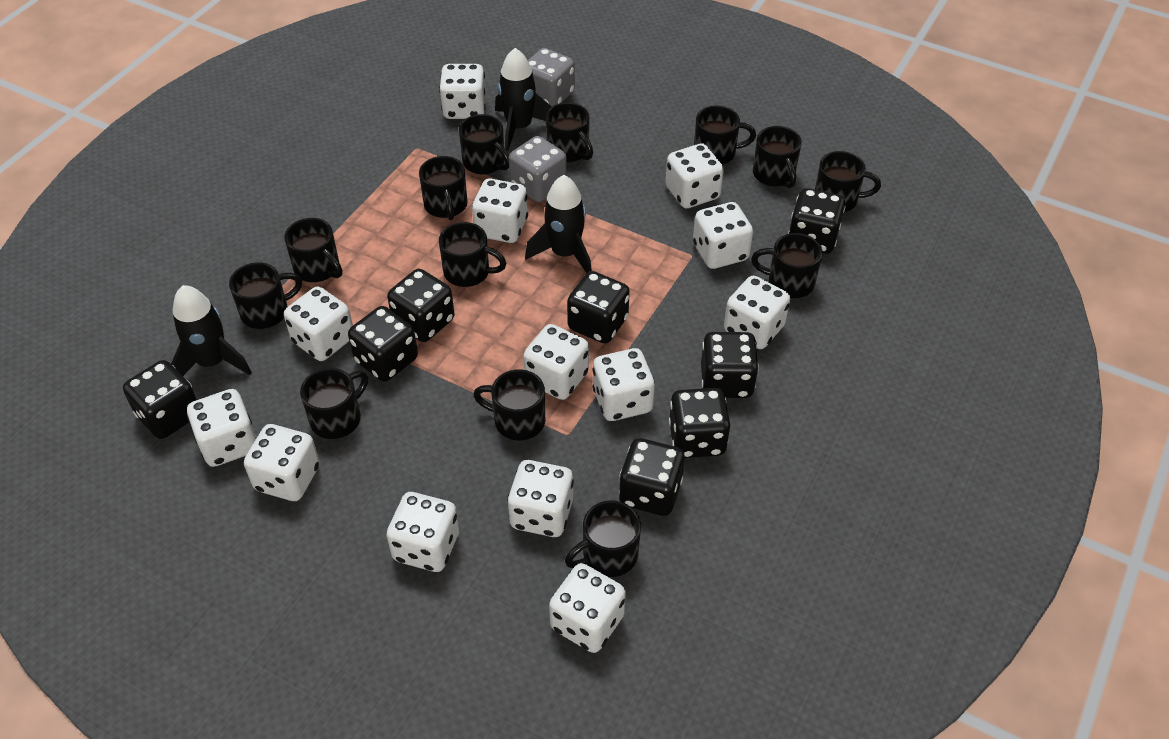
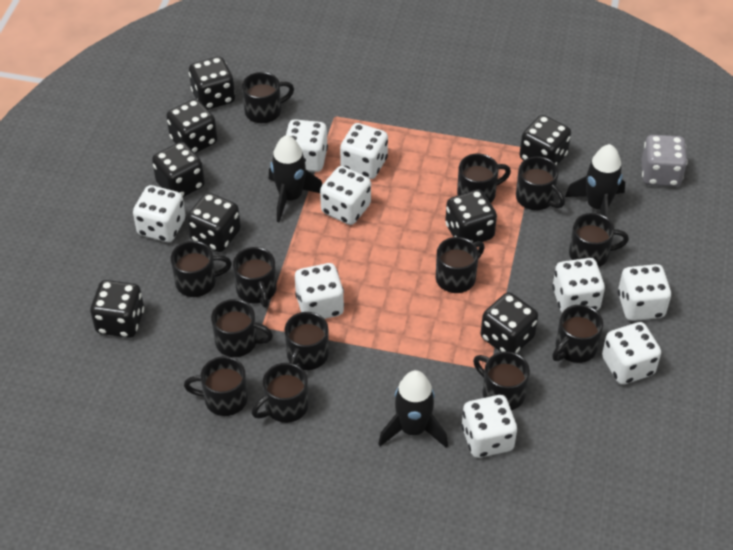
grey dice: [509,136,567,202] [528,48,575,107] = 2 -> [641,135,688,187] = 1
white dice: [187,389,256,467] [244,424,320,501] [284,287,353,361] [386,492,459,572] [439,64,486,119] [472,179,528,243] [507,460,574,537] [523,324,589,400] [549,563,626,653] [592,348,655,421] [665,143,724,208] [693,202,753,269] [724,276,790,349] = 13 -> [133,185,185,242] [286,119,328,172] [295,263,344,319] [320,166,371,225] [340,123,388,179] [461,395,517,458] [552,258,605,313] [602,322,661,385] [618,264,671,321] = 9

